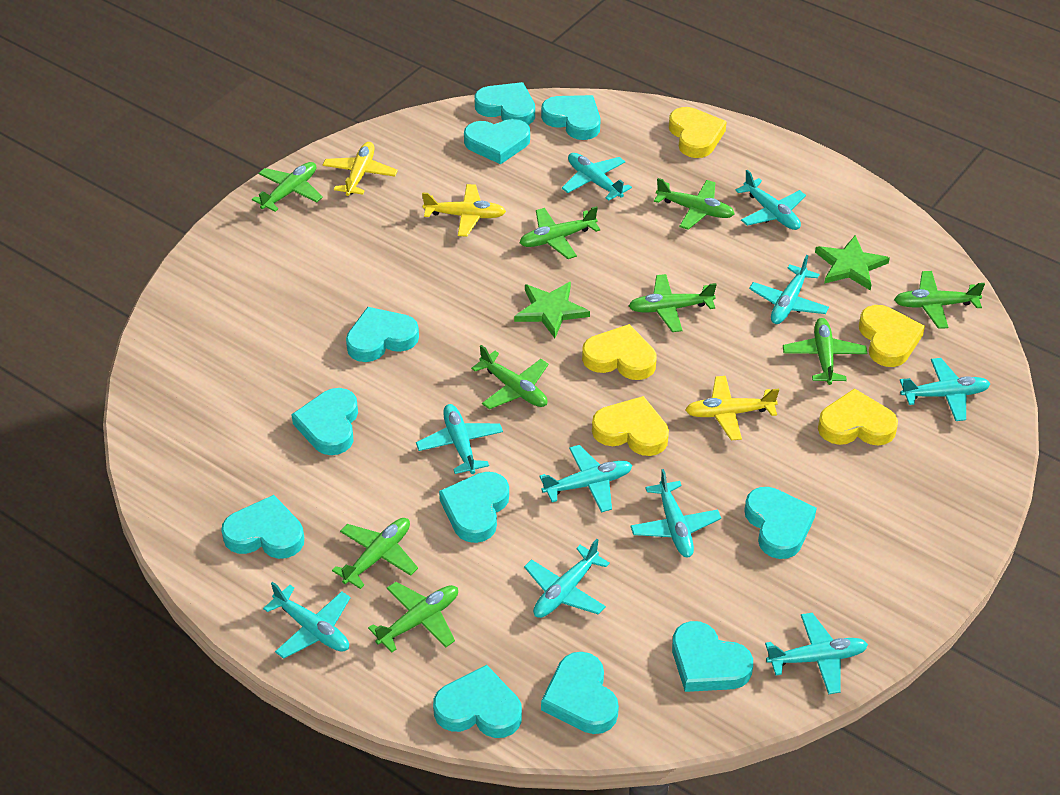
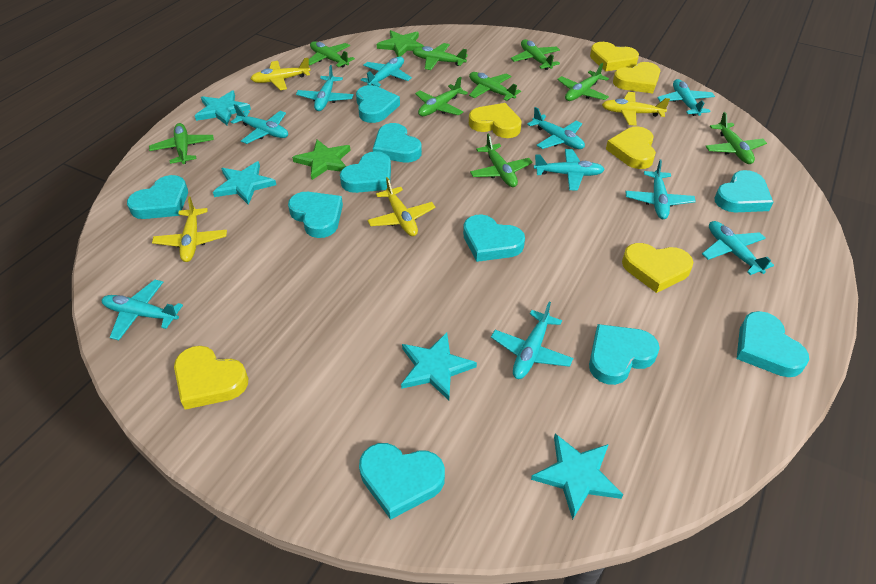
turquoise heart: [221,495,304,559] [291,388,358,455] [346,307,419,362] [433,665,522,738] [439,472,509,543] [464,119,530,164] [475,82,535,125] [541,95,601,140] [541,652,619,734] [672,621,753,692] [744,487,817,559] = 11 -> [127,175,188,219] [288,192,343,238] [340,151,391,193] [356,85,400,123] [359,443,445,520] [373,123,422,162] [463,214,525,262] [589,324,660,385] [714,170,773,212] [737,311,809,377] = 10
turquoise star: none = 0 -> [195,91,251,125] [213,161,276,205] [401,332,477,400] [531,434,623,520] = 4
yellow heart: [582,324,657,380] [592,396,669,456] [669,107,727,158] [818,388,898,445] [859,305,925,367] = 5 -> [174,346,249,410] [469,103,522,138] [590,42,639,71] [606,127,656,169] [613,62,660,94] [622,243,694,293] = 6
yellow plane: [323,142,398,196] [422,184,506,237] [685,376,779,440] = 3 -> [152,196,227,262] [251,58,311,90] [367,177,435,236] [602,92,670,126] = 4

